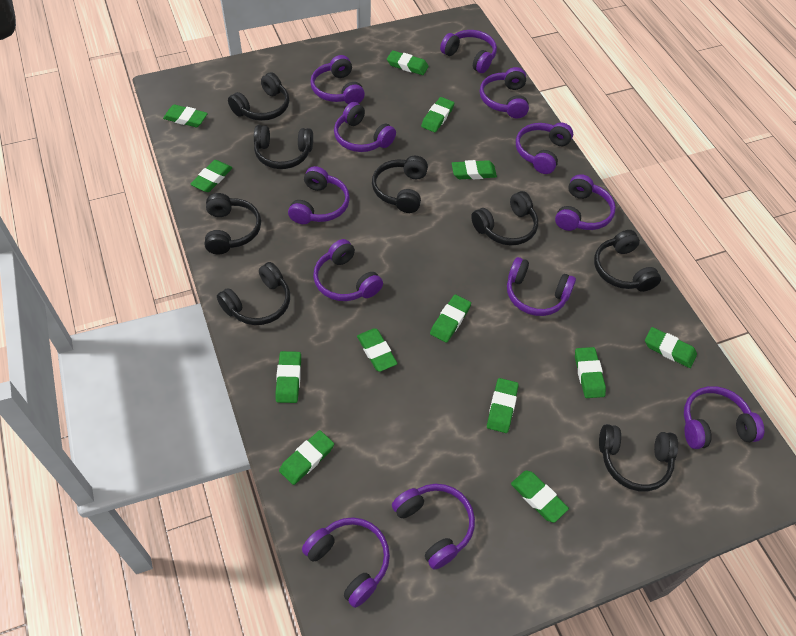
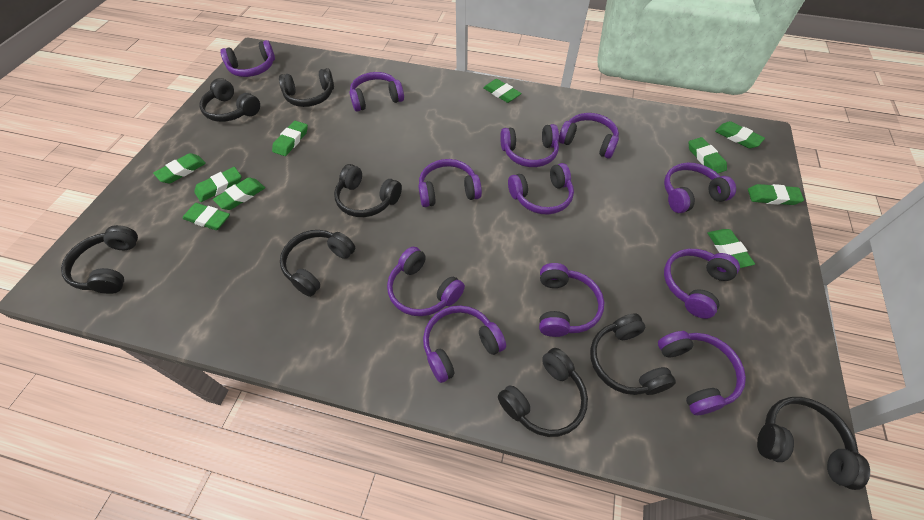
green eraser: [163,104,208,127] [190,160,232,192] [276,351,301,403] [279,430,334,485] [357,328,398,372] [387,50,429,75] [421,97,454,132] [430,295,471,343] [452,160,497,179] [487,378,519,433] [511,470,569,523] [575,347,606,398] [645,327,697,368] = 13 -> [153,153,206,184] [183,203,230,230] [194,167,241,202] [213,178,265,210] [272,121,308,156] [483,79,522,103] [689,137,727,174] [707,229,755,268] [715,121,765,149] [748,184,804,205] = 10

